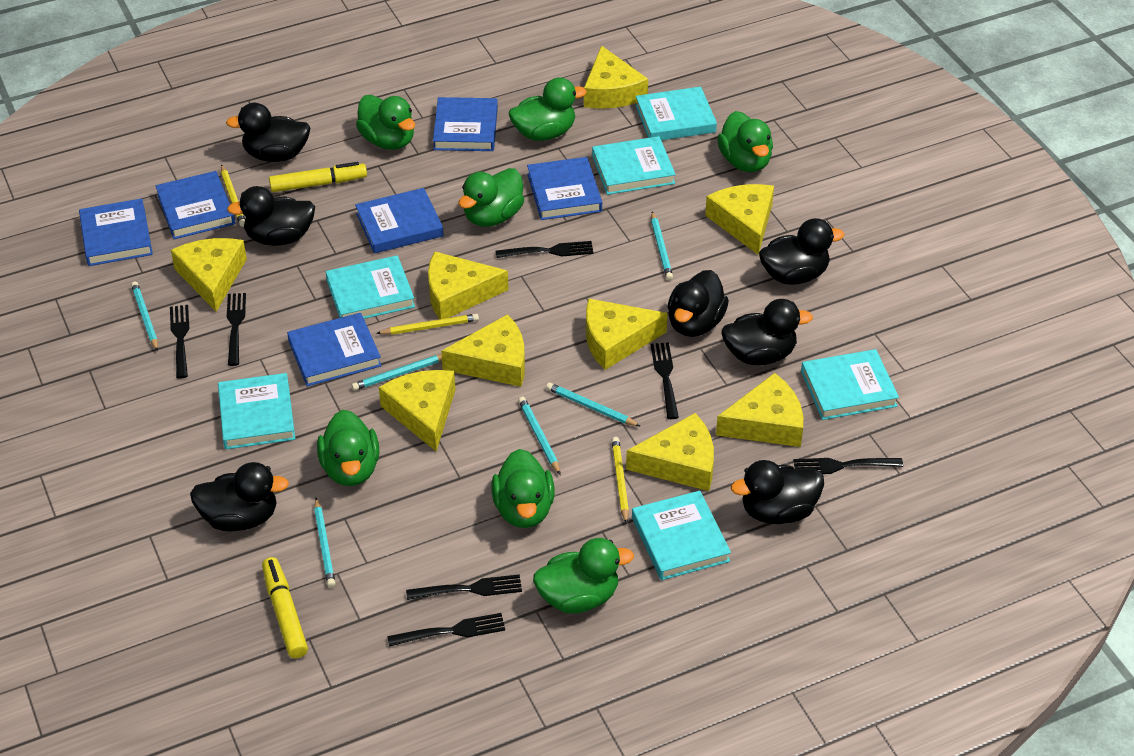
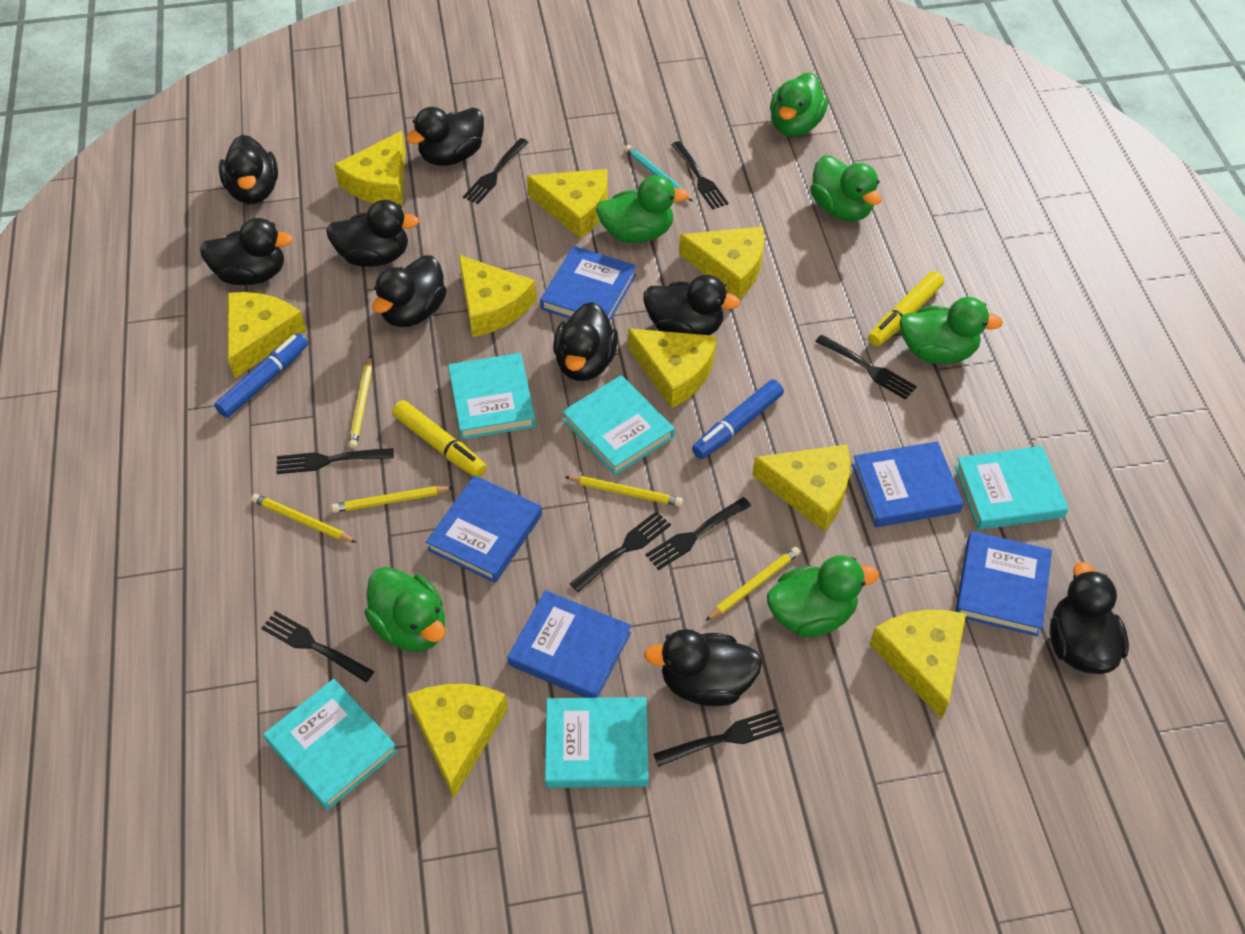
black duck: [190,462,289,531] [226,103,310,162] [227,186,315,246] [668,270,729,337] [721,299,813,365] [731,460,824,524] [759,218,844,285] = 7 -> [200,218,293,285] [219,135,278,204] [326,200,419,267] [372,255,447,327] [406,107,484,166] [553,302,618,381] [643,275,740,335] [644,629,762,706] [1050,562,1129,674] = 9
black fork: [170,305,189,379] [227,293,246,366] [387,613,505,647] [406,574,522,600] [495,241,594,258] [650,342,679,419] [793,458,903,474] = 7 -> [261,611,374,682] [276,448,394,474] [463,138,529,204] [569,511,671,592] [645,497,751,570] [653,709,784,767] [671,141,729,210] [815,334,917,400] = 8
blue book: [79,198,153,266] [156,171,235,239] [287,313,382,387] [355,188,444,253] [433,97,498,151] [527,157,602,220] = 6 -> [426,475,542,583] [507,590,631,698] [540,246,636,321] [852,441,964,527] [955,531,1052,637] = 5
blue marker: none = 0 -> [214,333,308,418] [692,380,784,459] = 2
green duck: [317,410,379,486] [356,95,415,150] [458,168,524,227] [491,449,555,528] [509,77,587,141] [533,538,634,614] [717,111,773,172] = 7 -> [364,567,445,652] [596,175,689,243] [767,555,879,637] [770,72,828,137] [810,155,882,222] [899,297,1003,364] = 6
turquoise book: [218,373,295,449] [326,255,415,319] [592,136,676,195] [632,491,731,580] [635,87,717,140] [801,349,899,420] = 6 -> [264,679,398,810] [448,353,536,439] [545,697,649,788] [562,375,675,475] [955,446,1069,530] = 5
turquoise pencil: [131,281,158,352] [314,498,335,587] [352,355,442,390] [518,397,561,475] [546,383,641,427] [651,212,673,280] = 6 -> [625,145,693,202] = 1
yellow pencil: [221,164,245,227] [376,314,479,335] [612,437,629,524] = 3 -> [251,494,357,543] [331,486,454,513] [349,355,372,449] [565,476,683,506] [705,547,801,621] = 5

